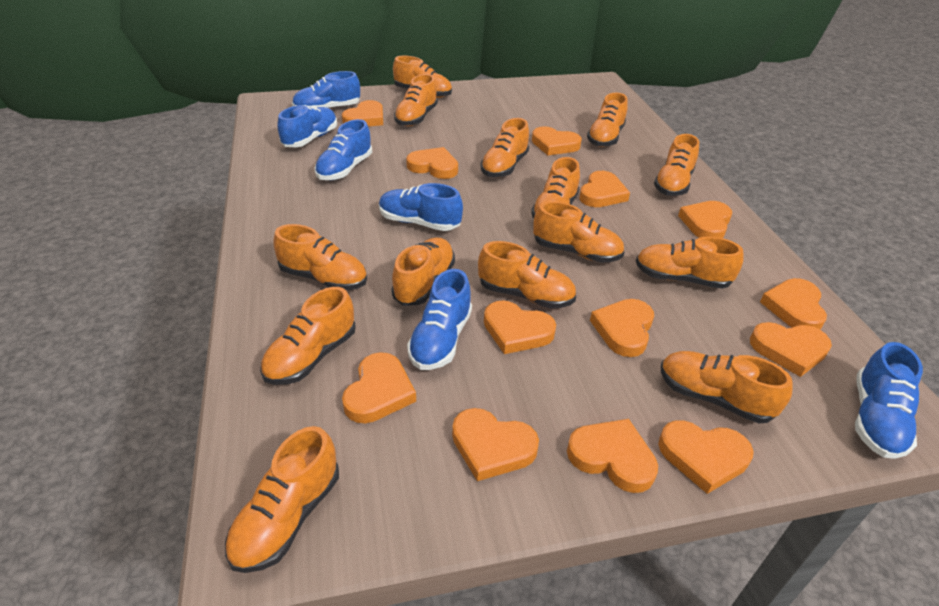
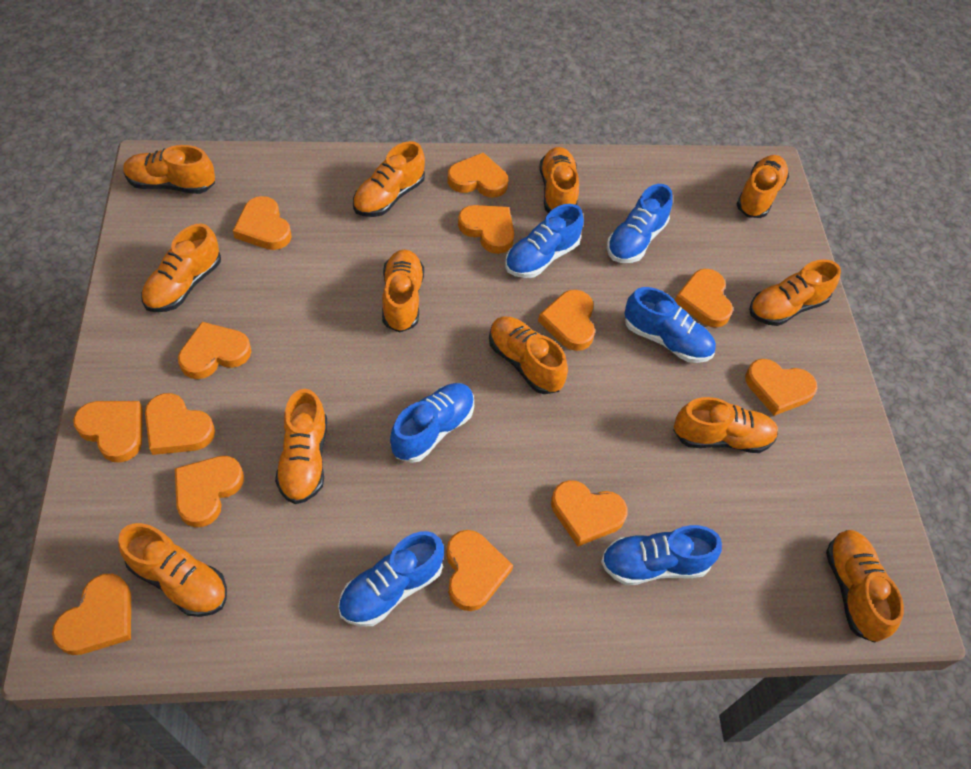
orange shoe: [225,426,339,573] [260,287,356,385] [273,224,367,291] [391,237,455,306] [393,56,452,98] [394,74,438,126] [478,241,576,309] [481,118,529,177] [531,157,580,219] [533,201,624,262] [587,92,628,147] [636,237,744,289] [654,134,699,196] [661,351,792,423] = 14 -> [118,523,227,617] [123,145,215,194] [141,224,221,312] [275,389,327,504] [353,141,425,217] [382,250,424,333] [489,317,568,394] [540,147,579,213] [673,397,778,453] [737,155,789,218] [749,259,841,326] [826,530,904,643] = 12

